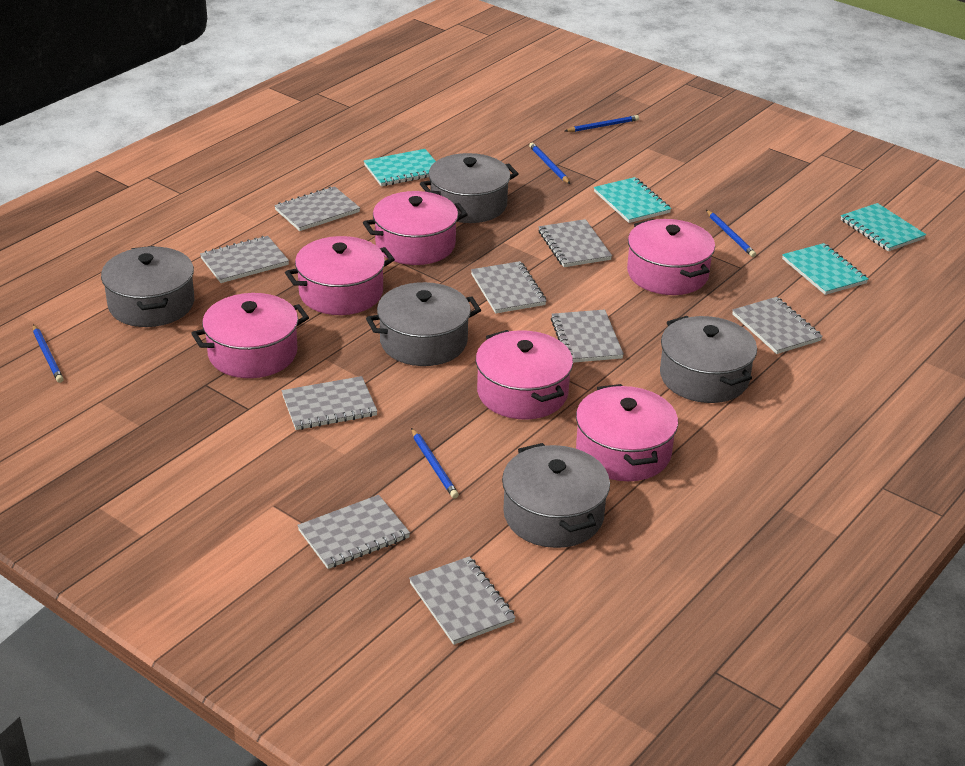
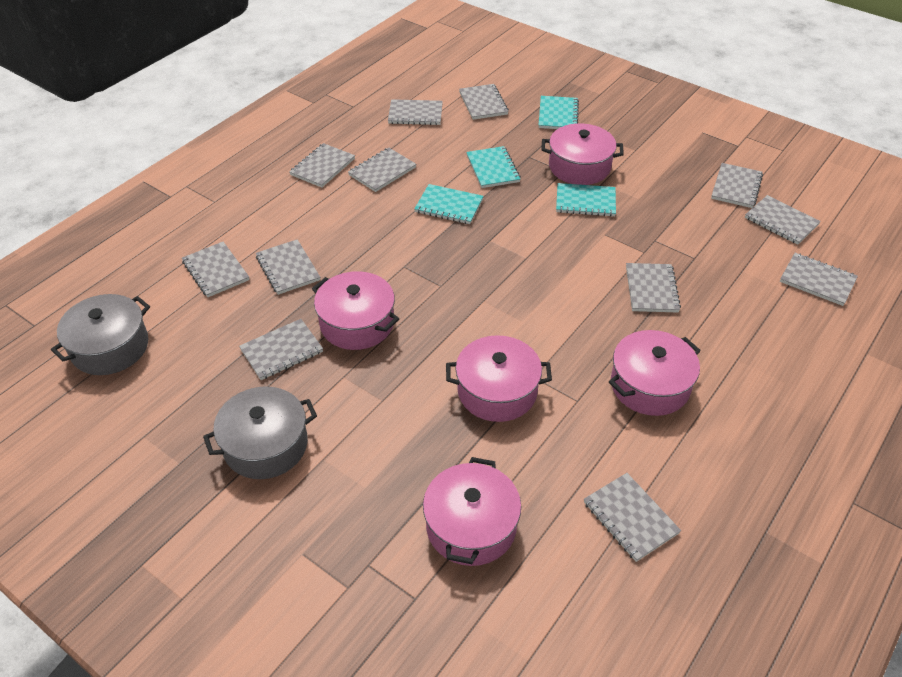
blue pencil: [33,324,64,383] [411,428,459,499] [529,143,570,184] [565,115,639,132] [706,210,756,257] = 5 -> none = 0
grey notebook: [200,236,289,283] [274,186,360,231] [282,376,377,430] [297,495,410,569] [409,556,516,645] [471,261,546,314] [539,219,612,267] [551,309,624,363] [732,297,823,354] = 9 -> [182,242,250,297] [239,319,323,380] [256,239,320,295] [289,143,355,188] [348,148,416,192] [388,99,443,125] [459,84,509,120] [584,473,681,562] [626,263,681,313] [711,163,763,208] [745,195,821,245] [780,253,858,306] = 12
grey pot: [101,246,194,327] [366,282,481,366] [420,153,518,223] [502,443,610,548] [660,316,757,403] = 5 -> [51,294,150,375] [203,387,317,479] = 2
pink pot: [191,293,309,378] [285,236,395,315] [363,191,468,265] [476,330,573,420] [576,384,678,481] [627,219,715,295] = 6 -> [312,271,399,350] [423,457,521,566] [446,335,552,422] [541,124,624,185] [609,330,701,416] = 5

